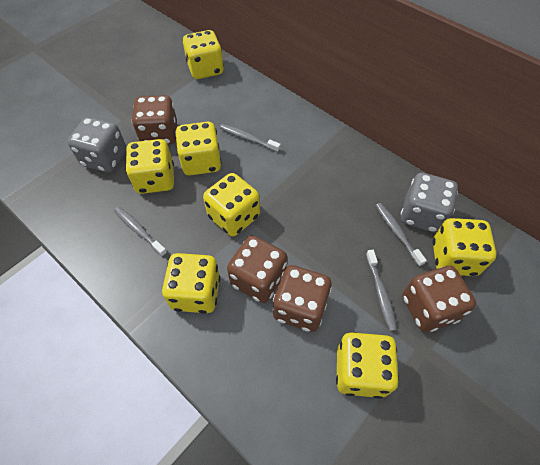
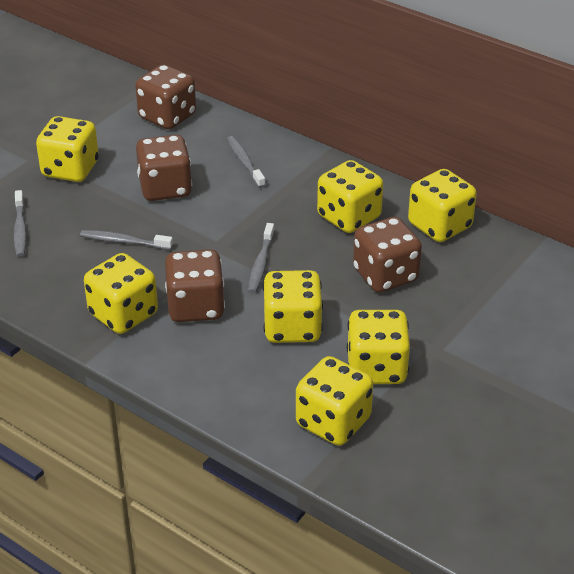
grey dice: [67,117,126,172] [401,173,458,233] = 2 -> none = 0

